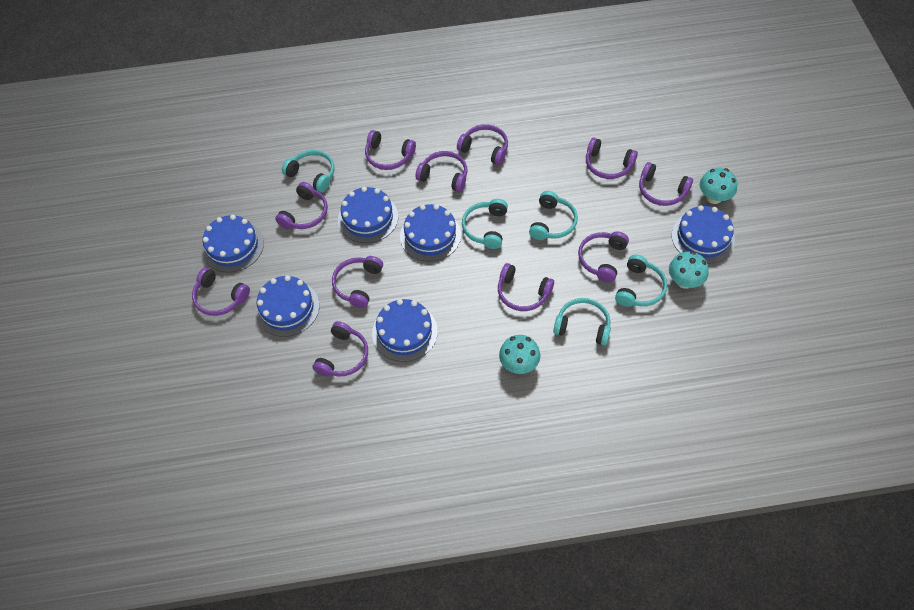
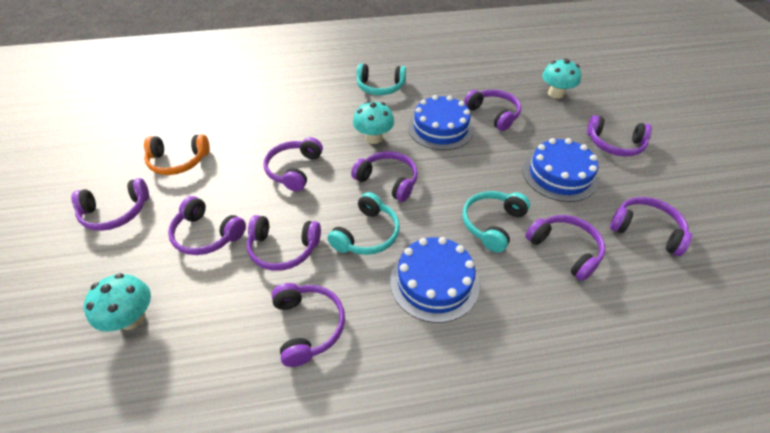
blue cake: [202,215,264,273] [255,275,319,337] [338,187,398,243] [372,299,438,362] [400,204,461,261] [671,205,735,264] = 6 -> [390,237,480,323] [408,95,474,150] [523,138,598,202] = 3
orange headphones: none = 0 -> [144,134,210,175] = 1
purple headphones: [192,268,250,316] [276,182,328,229] [313,321,368,377] [332,256,383,308] [365,130,416,170] [416,151,467,192] [457,124,508,165] [498,263,554,311] [578,231,629,282] [586,138,638,179] [639,162,693,206] = 11 -> [71,178,149,231] [168,196,246,255] [247,215,321,271] [264,137,323,191] [271,283,345,367] [351,151,418,202] [464,90,521,131] [525,215,606,281] [587,115,652,157] [610,197,692,256] = 10
turquoise headphones: [282,150,334,193] [462,199,508,249] [529,191,578,240] [553,298,611,346] [615,255,667,307] = 5 -> [327,192,400,255] [357,64,406,95] [462,191,530,252] = 3

